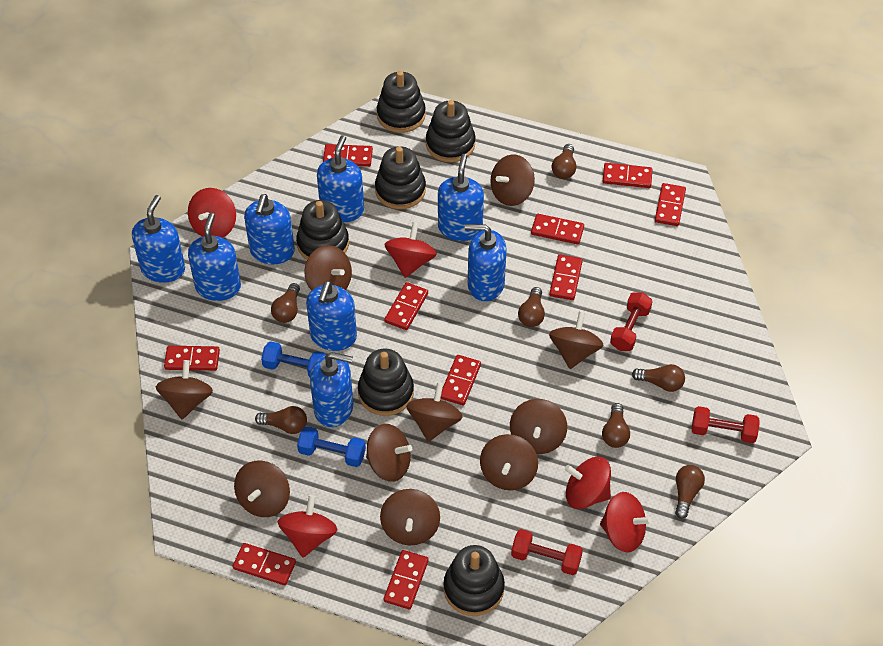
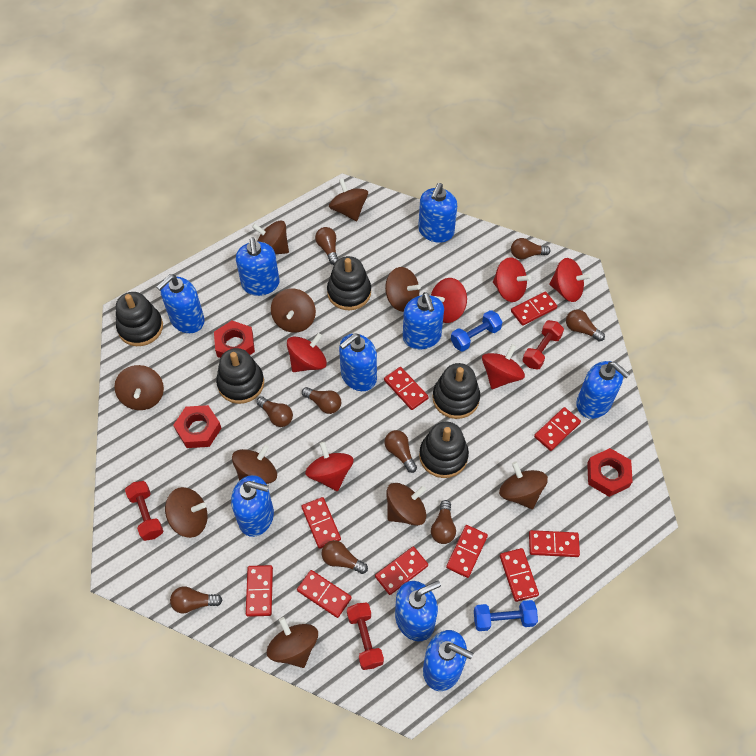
black stacking toy: [296,200,349,260] [358,348,414,416] [375,146,426,209] [377,71,426,133] [426,100,475,162] [444,545,505,616] = 6 -> [116,292,163,346] [216,348,264,404] [327,256,371,310] [419,421,469,478] [433,363,480,419] = 5
blue soap dispenser: [132,195,185,283] [188,213,241,301] [244,194,295,264] [306,281,357,351] [310,352,353,427] [317,135,364,222] [438,154,484,241] [465,224,507,301] = 8 -> [157,274,205,333] [231,475,274,537] [236,238,279,296] [339,334,377,391] [395,580,441,641] [403,292,444,349] [418,183,457,243] [423,630,473,691] [576,361,630,419] = 9
brown light bulb: [255,406,307,434] [271,283,300,323] [518,287,545,327] [552,144,576,179] [602,403,630,448] [632,364,685,392] [675,465,705,519] = 7 -> [170,586,223,614] [256,396,293,427] [302,387,341,414] [315,227,338,265] [321,540,368,574] [384,430,417,473] [431,500,456,544] [511,238,551,259] [566,310,605,342] = 9
red nut: none = 0 -> [173,405,221,448] [214,321,255,358] [587,448,633,497] = 3
red spinning top: [188,188,236,238] [278,495,338,557] [384,222,437,278] [565,457,611,509] [600,492,652,552] = 5 -> [287,333,327,372] [305,442,354,491] [431,278,467,323] [482,344,525,389] [493,257,531,302] [549,258,591,302] = 6

